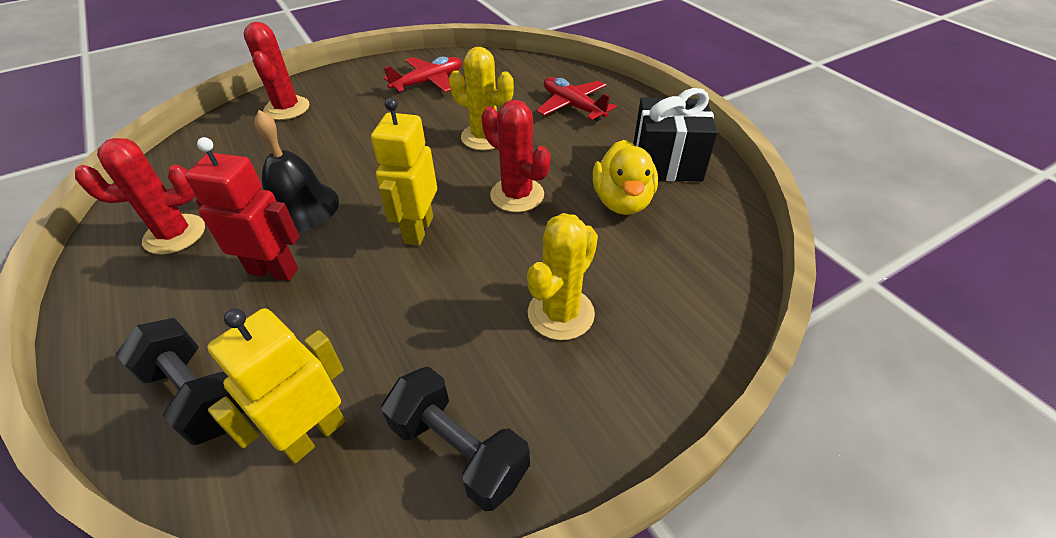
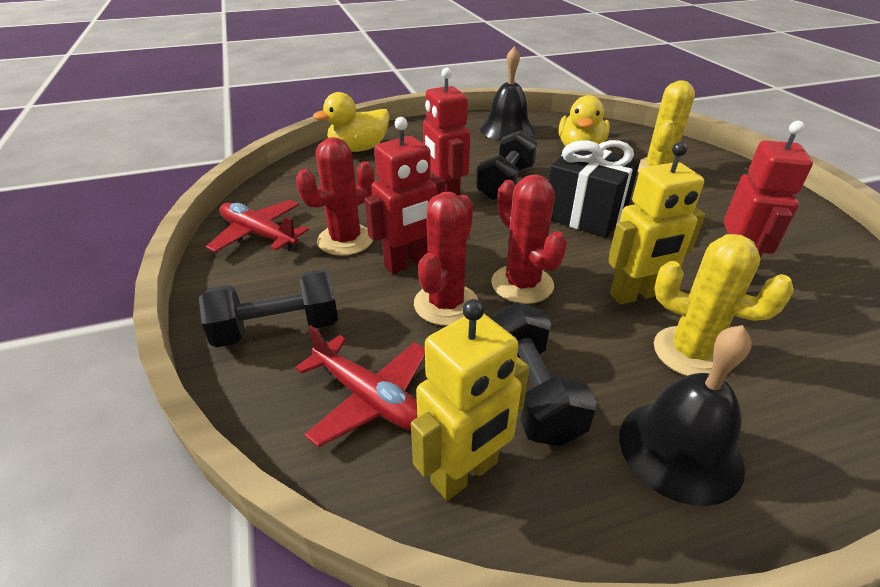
black bell: [254,110,339,233] = 1 -> [480,46,535,140] [619,325,752,506] = 2
black dumbbell: [116,318,244,445] [382,367,530,511] = 2 -> [199,269,338,348] [476,130,537,201] [491,302,597,446] = 3
red robot: [185,137,300,281] = 1 -> [365,117,446,274] [423,68,470,196] [724,121,813,258] = 3
yellow duck: [593,140,658,215] = 1 -> [313,92,390,152] [559,95,610,146] = 2

